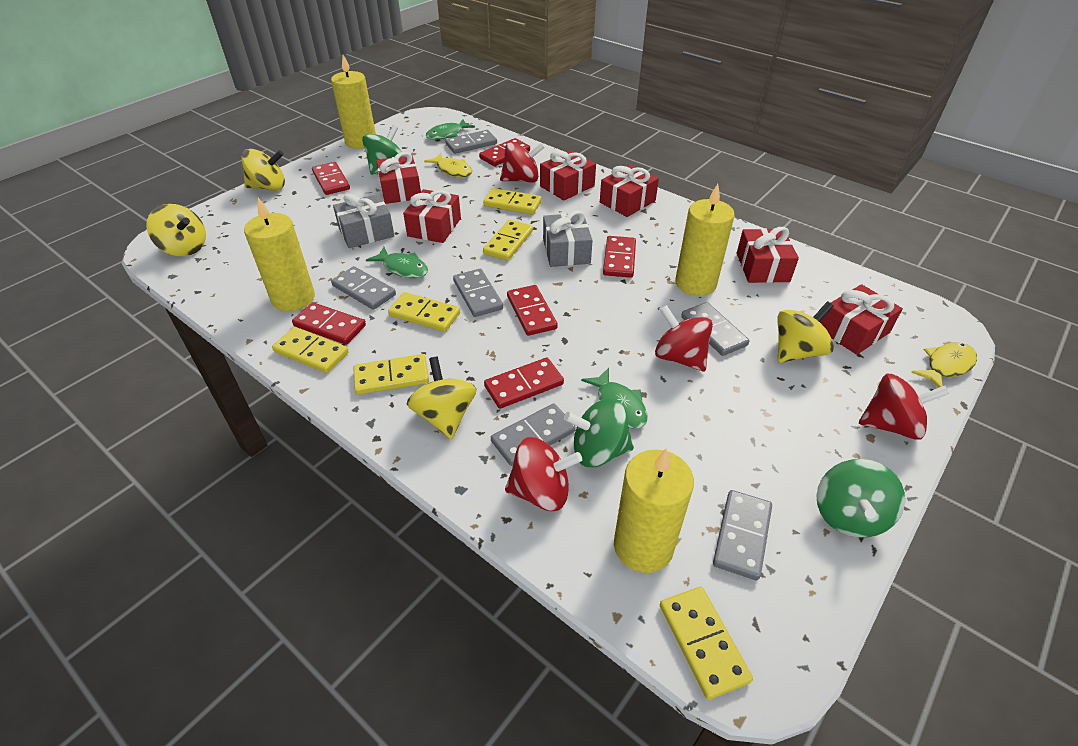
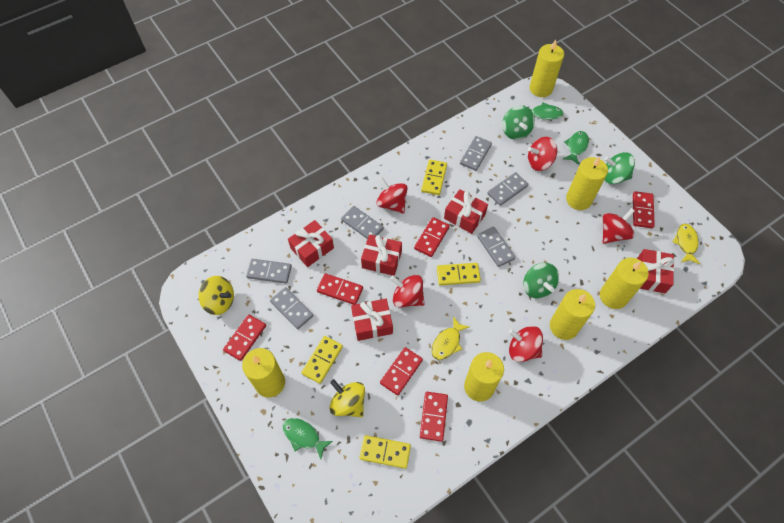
grey gift: [333,193,394,248] [543,211,593,267] = 2 -> none = 0
red gift: [376,152,421,204] [403,189,461,243] [540,150,596,200] [600,165,659,217] [737,227,799,283] [820,284,903,355] = 6 -> [288,220,334,267] [351,299,393,341] [361,234,402,276] [444,189,488,234] [637,249,674,293] = 5
red spinning top: [500,142,545,182] [505,437,582,511] [655,305,713,371] [859,374,949,440] = 4 -> [376,177,408,214] [390,275,425,308] [508,326,543,362] [528,137,557,171] [603,208,635,244] = 5
yellow candle: [244,198,315,311] [331,55,376,149] [614,448,694,573] [675,184,735,296] = 4 -> [242,348,285,398] [464,352,504,402] [530,40,564,97] [550,289,595,340] [566,157,608,210] [600,258,649,309] = 6
yellow domino: [272,327,349,373] [353,354,429,395] [388,292,460,332] [483,188,542,214] [483,220,533,261] [660,587,753,700] = 6 -> [301,336,343,384] [360,435,411,469] [421,160,447,195] [437,263,481,286] = 4
yellow spinning top: [146,204,206,256] [241,149,285,190] [407,357,476,439] [777,301,834,363] = 4 -> [198,276,234,315] [329,379,365,417] = 2

